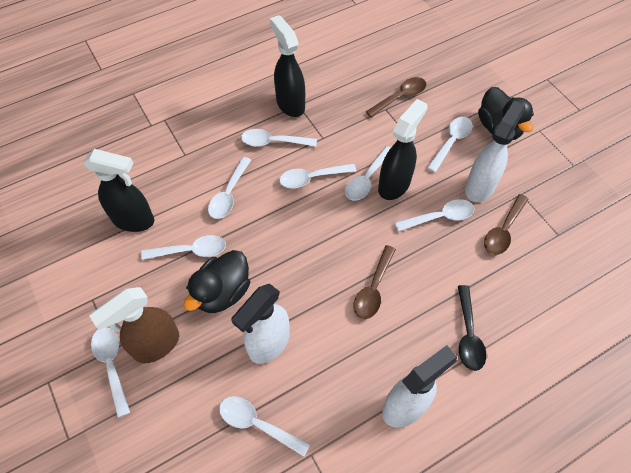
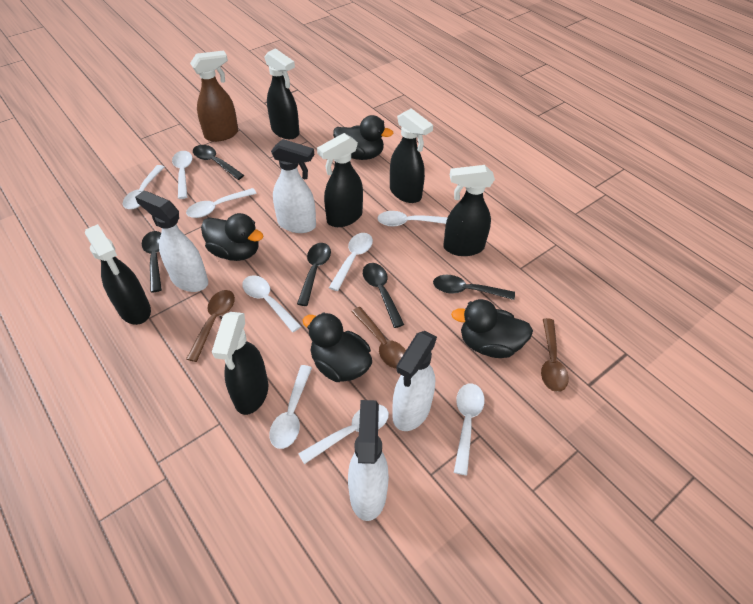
black duck: [184,250,250,313] [478,87,534,140] = 2 -> [201,213,264,261] [303,312,372,382] [333,115,393,160] [451,299,533,358] = 4
black spoon: [458,285,486,371] = 1 -> [142,231,162,292] [193,145,244,180] [297,243,331,306] [363,263,404,328] [433,275,515,300] = 5
black spray bottle: [83,149,154,232] [270,15,305,117] [378,99,427,200] = 3 -> [85,224,151,325] [212,312,268,415] [264,48,299,139] [317,133,363,227] [390,108,433,203] [443,165,495,256] = 6
white spray bottle: [231,284,290,364] [382,345,457,428] [465,100,525,202] = 3 -> [135,191,208,292] [271,139,316,233] [348,400,389,521] [392,331,437,431] = 4

